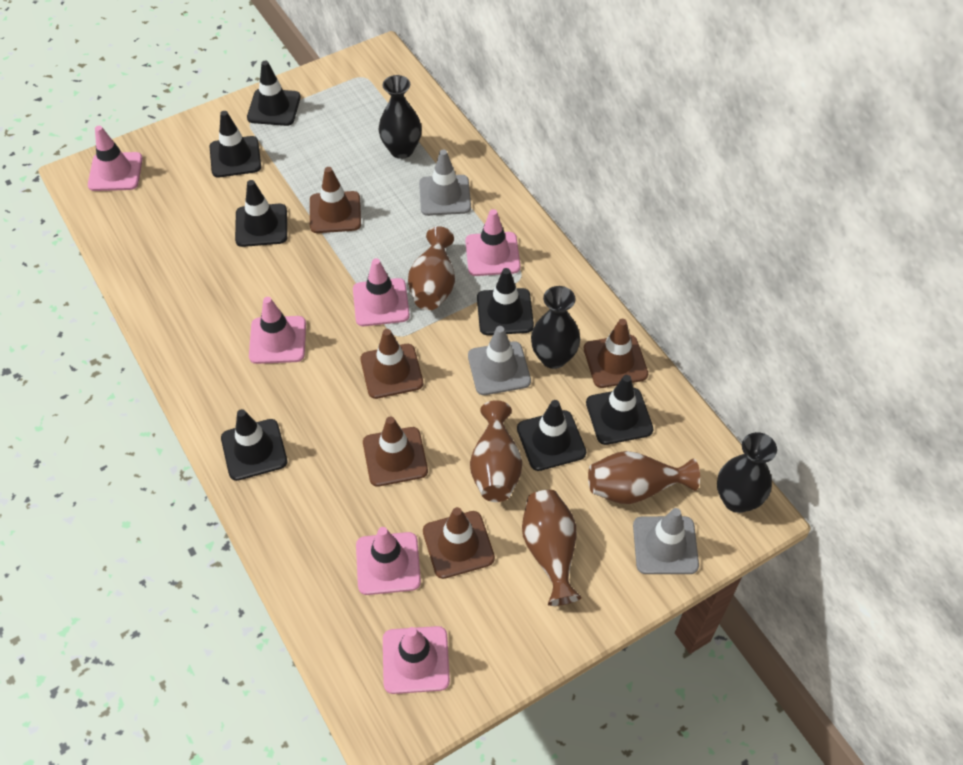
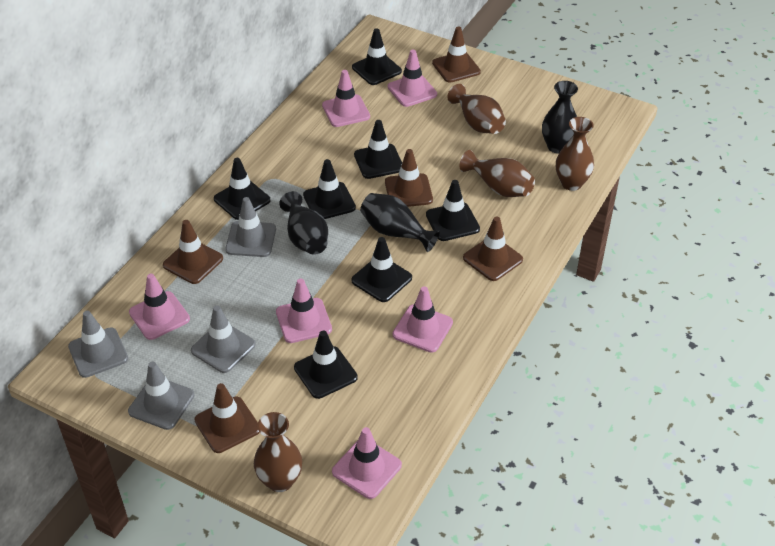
grey traffic cone: [419,150,471,216] [468,326,531,395] [633,508,699,574] = 3 -> [68,311,128,378] [128,362,194,430] [191,305,256,373] [225,197,276,257] = 4

